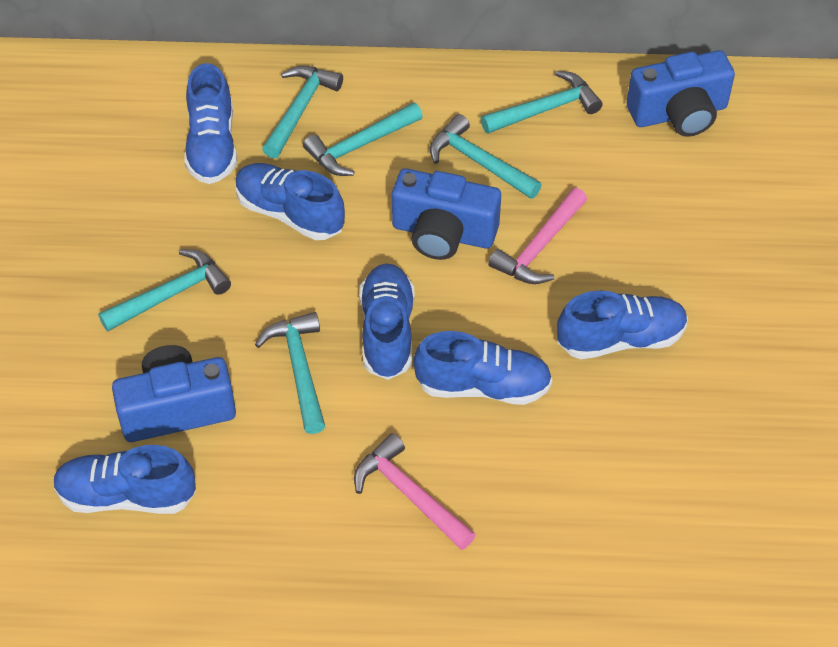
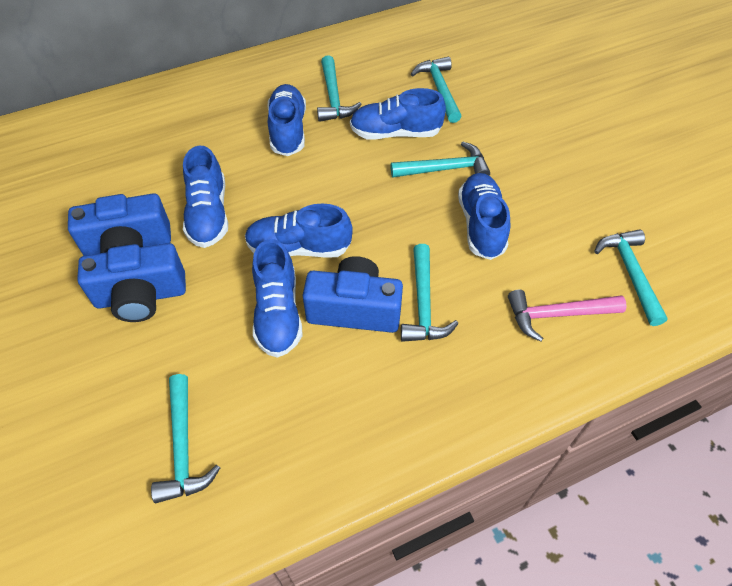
pink hammer: [354,433,476,550] [488,188,587,284] = 2 -> [508,290,627,342] = 1

